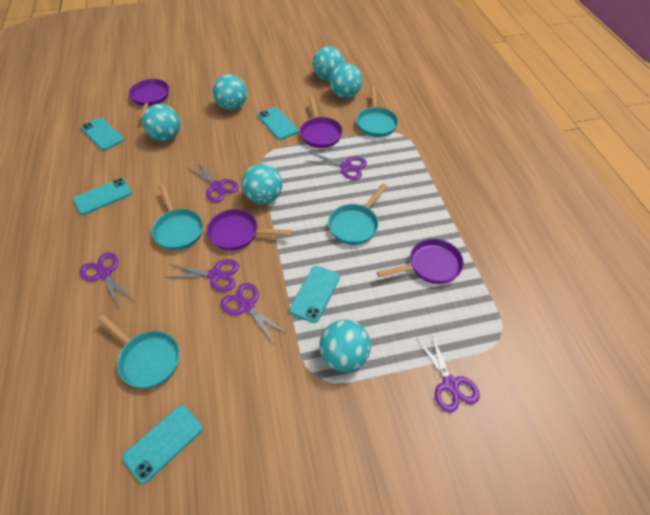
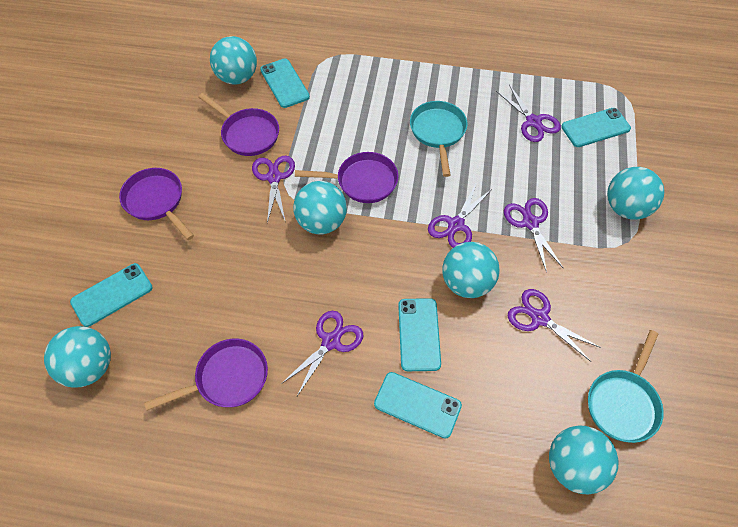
turquoise pan: [98,315,180,388] [152,184,203,250] [328,183,387,245] [356,87,398,137] = 4 -> [410,101,468,177] [588,330,664,443] = 2

